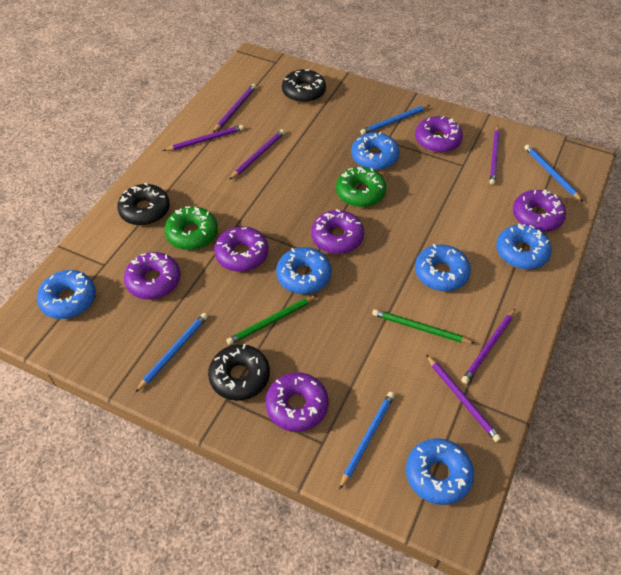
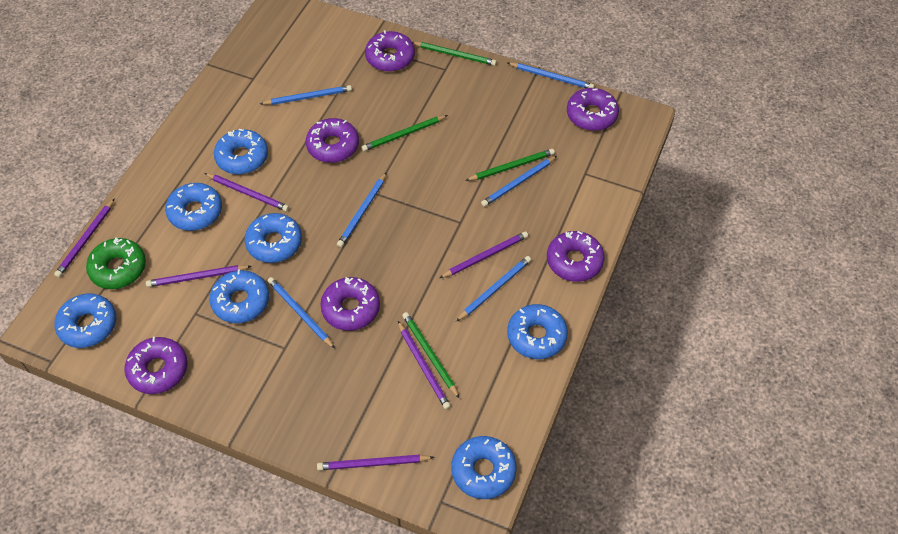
black donut: [117,183,170,226] [208,344,270,401] [282,69,326,103] = 3 -> none = 0
blue donut: [37,270,96,319] [276,247,332,294] [351,131,399,170] [406,438,474,505] [415,244,471,291] [496,224,552,269] = 6 -> [54,294,116,348] [165,183,222,231] [210,269,269,323] [214,129,268,174] [245,213,302,263] [451,436,517,499] [507,304,568,359] = 7
blue pencil: [135,313,208,393] [339,392,395,490] [360,105,430,135] [524,144,583,202] = 4 -> [260,85,352,105] [268,277,335,349] [337,172,387,247] [456,256,531,321] [481,156,557,207] [508,62,594,88] = 6
green donut: [165,206,218,250] [336,167,386,207] = 2 -> [86,238,146,289] = 1
green pencil: [226,296,317,345] [372,309,475,344] = 2 -> [362,115,448,151] [402,312,460,399] [412,42,497,66] [465,149,555,181] = 4

